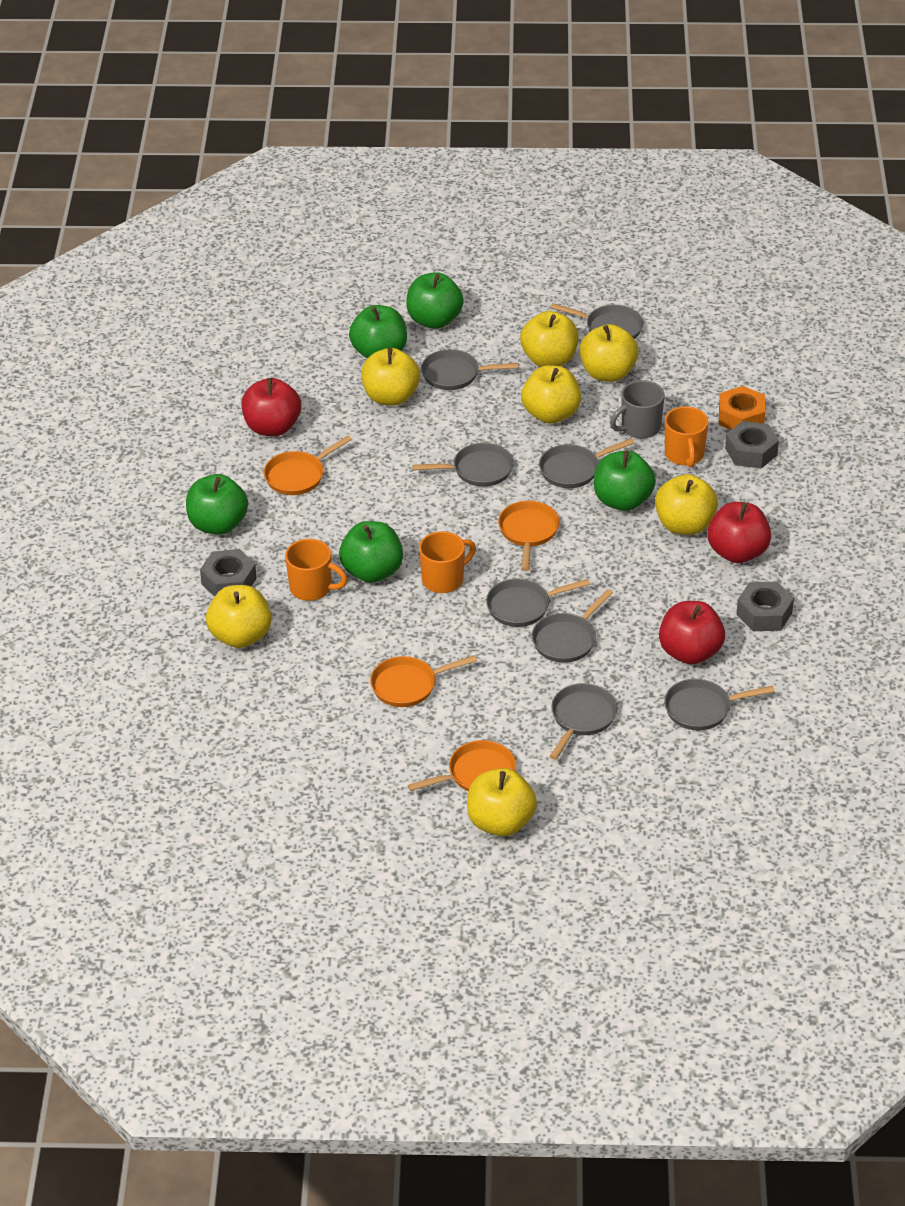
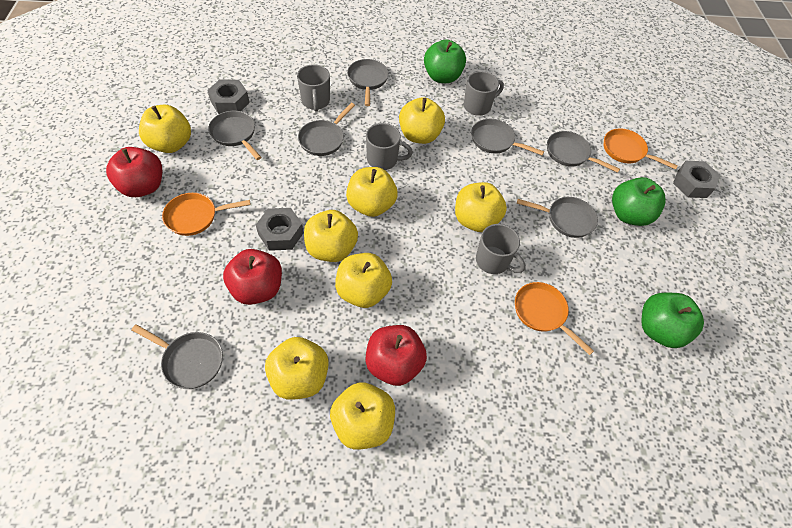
green apple: [186,474,248,535] [339,521,403,583] [349,305,407,358] [406,272,464,329] [594,451,656,511] = 5 -> [424,39,466,83] [612,177,666,226] [641,293,704,348] = 3
grey mug: [610,380,665,439] = 1 -> [297,64,330,112] [366,123,413,170] [464,71,504,116] [476,224,526,274] = 4
grey pan: [412,443,514,487] [421,349,519,390] [486,579,590,627] [532,589,613,663] [539,438,634,488] [549,683,617,760] [550,303,643,339] [664,679,775,731] = 8 -> [131,324,223,389] [208,111,261,160] [298,103,355,156] [347,59,389,106] [471,119,544,155] [517,197,598,238] [547,131,620,173] = 7
orange mug: [285,539,348,601] [419,531,476,593] [665,406,709,467] = 3 -> none = 0
orange nut: [719,386,765,430] = 1 -> none = 0
orange pan: [264,435,352,495] [370,655,477,707] [408,740,516,792] [498,501,560,571] = 4 -> [162,193,251,236] [515,282,594,355] [604,128,678,170] = 3
yellow apple: [206,585,272,648] [361,348,420,406] [467,768,537,836] [520,311,578,367] [521,365,581,424] [580,324,639,382] [655,474,718,535] = 7 -> [139,105,191,153] [265,337,329,400] [304,210,358,262] [330,382,395,449] [335,253,392,308] [346,167,398,217] [399,97,445,144] [455,182,507,232] = 8

